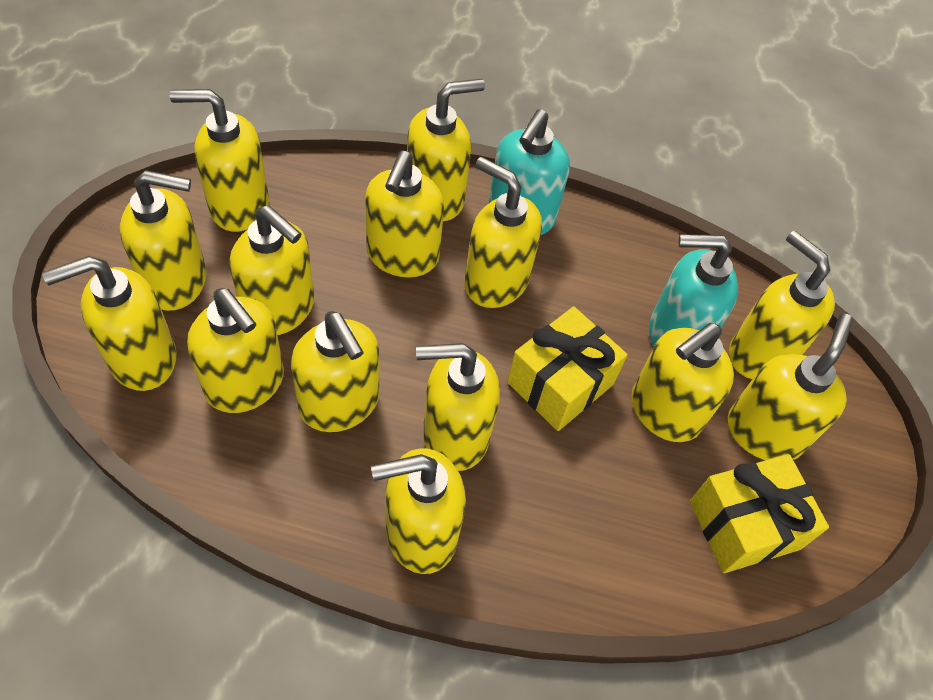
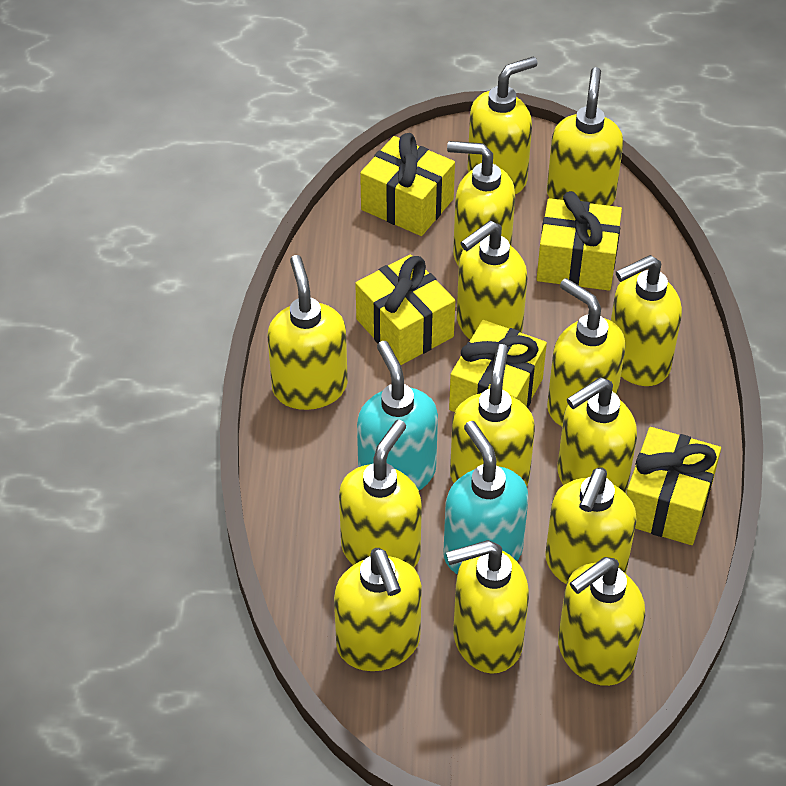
yellow gift: [507,306,628,431] [690,454,829,573] = 2 -> [355,254,455,365] [360,133,455,236] [449,320,547,412] [537,191,622,290] [626,427,721,545] = 5

